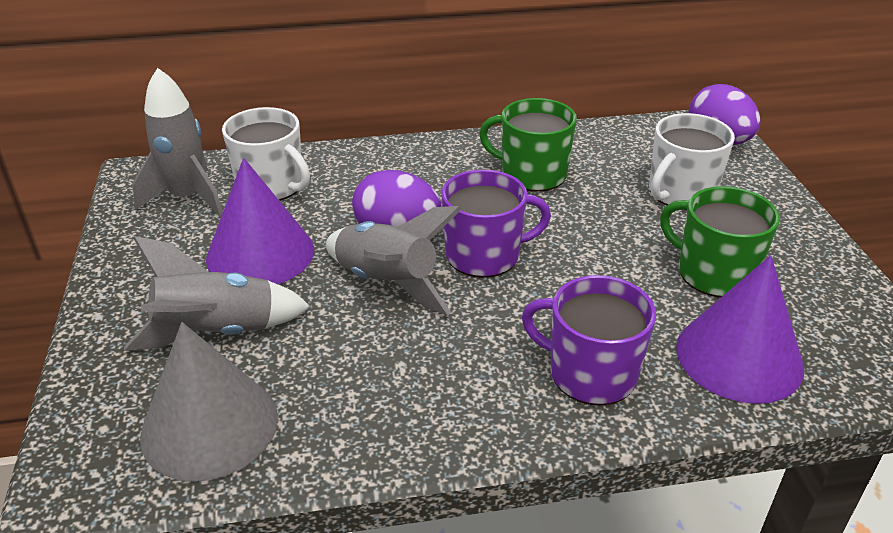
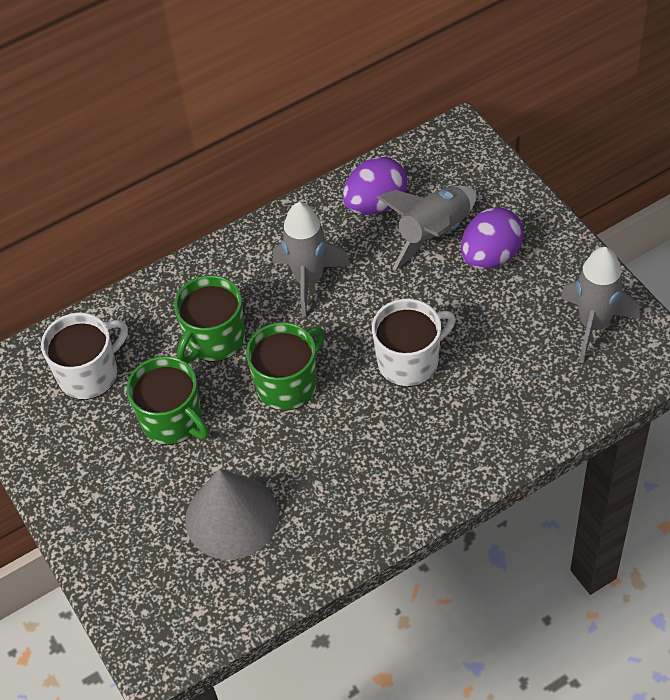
green mug: [479,98,577,192] [660,186,780,298] = 2 -> [127,356,209,445] [174,275,245,364] [246,322,325,411] = 3
purple cone: [206,158,314,284] [676,255,804,404] = 2 -> none = 0
purple mug: [441,169,551,278] [522,275,656,406] = 2 -> none = 0

